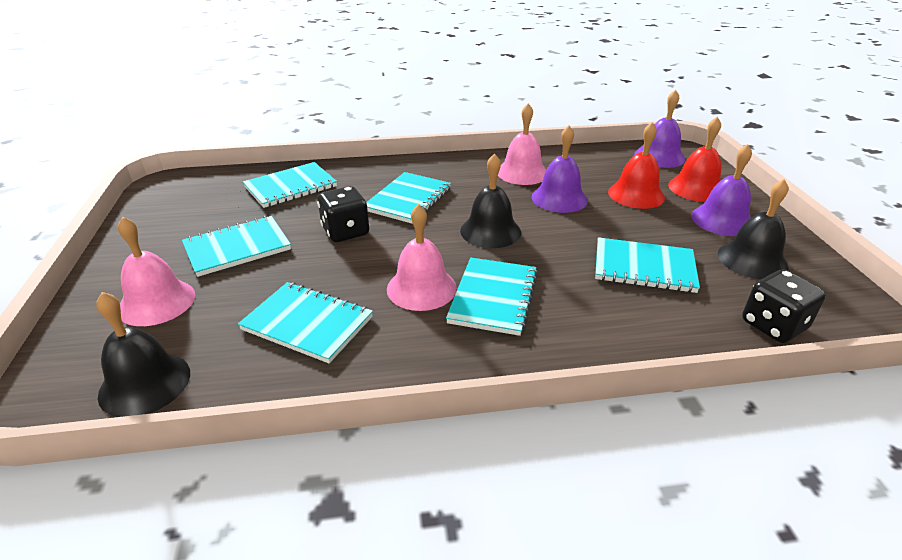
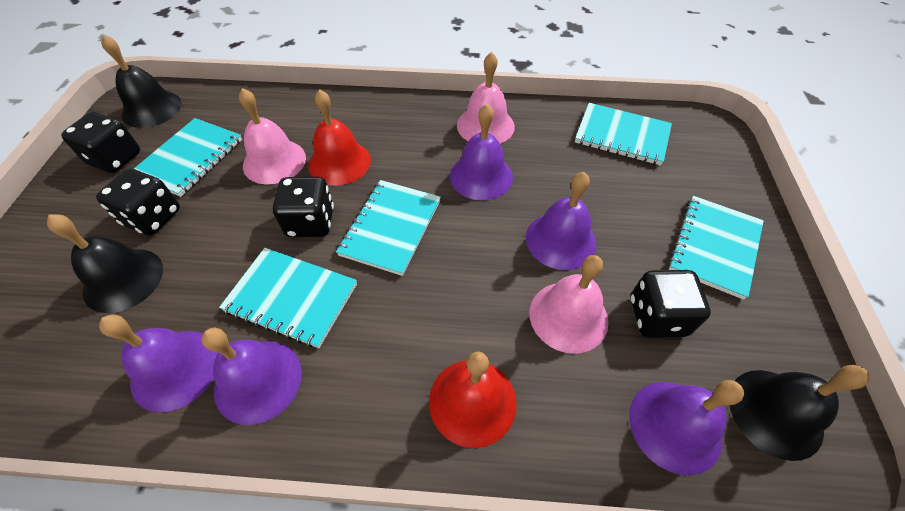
black dice: [317,186,369,242] [742,269,826,343] = 2 -> [61,112,140,173] [96,168,180,236] [273,177,334,237] [631,270,711,338] = 4
purple bell: [532,126,588,213] [634,90,685,168] [691,144,752,236] = 3 -> [99,314,218,412] [201,327,302,425] [450,104,513,200] [526,172,596,270] [629,380,744,475] = 5
turquoise notebook: [182,216,291,277] [238,282,373,363] [243,162,337,208] [366,172,451,224] [446,257,538,336] [595,237,700,293] = 6 -> [134,118,242,197] [219,248,357,348] [336,180,441,276] [575,103,672,165] [668,196,764,300] = 5

